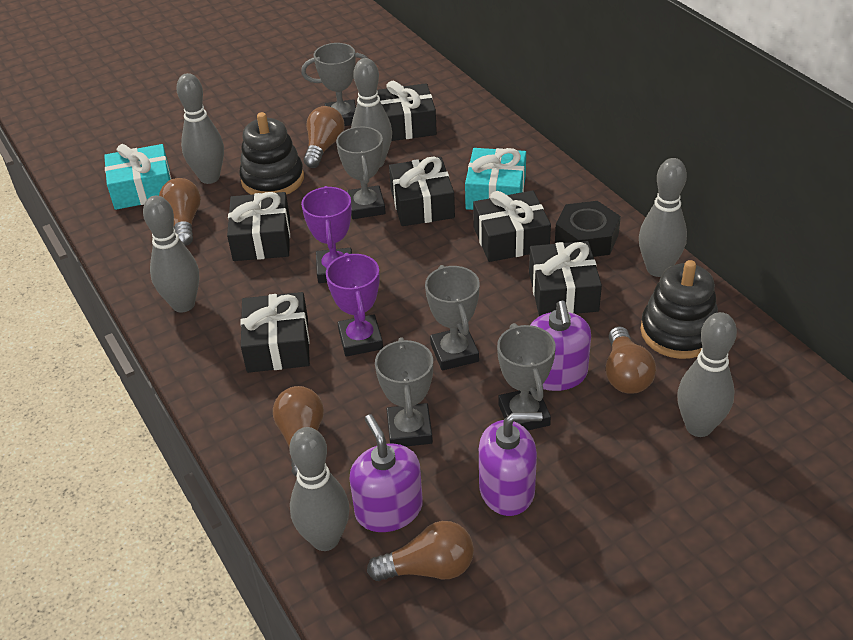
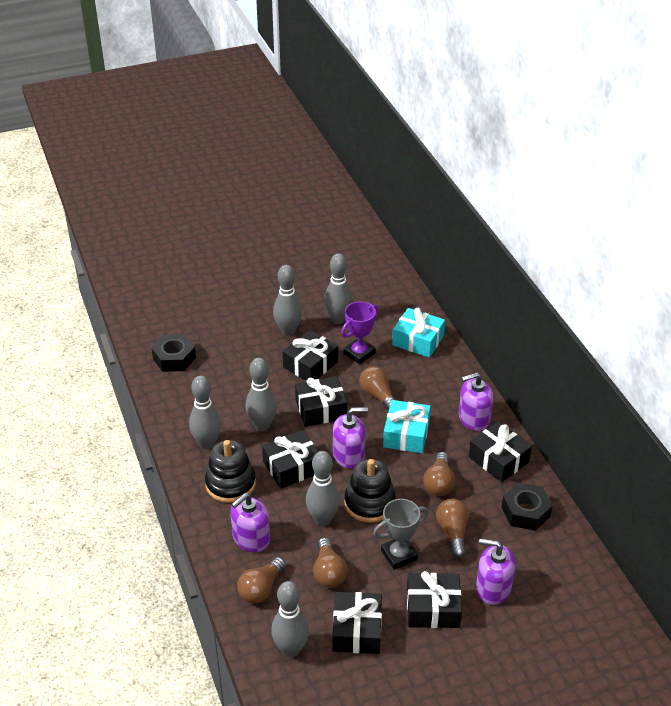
black nut: [555,201,621,257] = 1 -> [151,334,196,372] [501,483,553,531] = 2
grey trophy: [301,43,367,126] [336,126,386,219] [375,337,433,447] [425,265,480,371] [497,323,556,431] = 5 -> [373,499,429,570] = 1
purple soap dispenser: [350,414,423,532] [479,412,542,516] [530,301,591,391] = 3 -> [230,493,270,552] [333,407,368,469] [459,372,493,431] [476,539,515,605] = 4
purple trophy: [301,186,352,283] [326,253,383,357] = 2 -> [341,302,379,364] = 1

